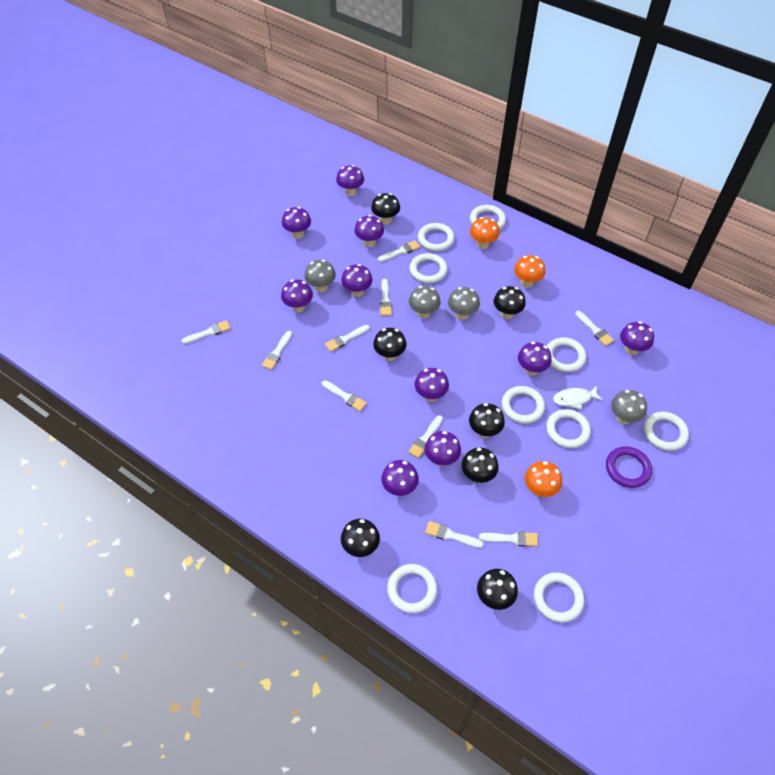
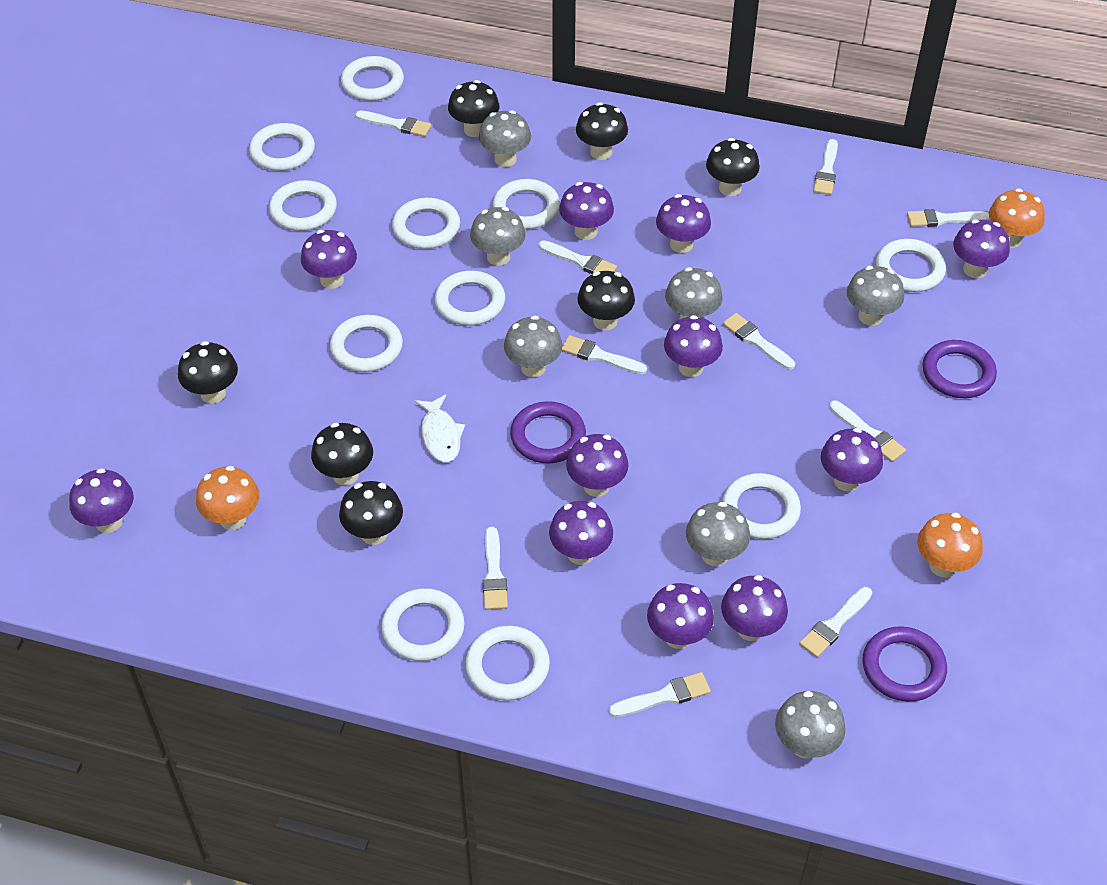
grey mushroom: [305,260,336,292] [409,286,441,319] [448,287,480,320] [611,390,647,424] = 4 -> [470,207,526,266] [479,110,531,167] [504,315,562,377] [665,267,723,319] [686,502,750,567] [775,691,846,759] [847,266,904,326] = 7
purple mushroom: [281,280,313,312] [282,207,311,239] [336,165,364,196] [341,264,373,297] [354,215,384,247] [381,460,419,496] [415,368,449,402] [425,431,461,466] [518,342,552,376] [620,321,654,355] = 10 -> [69,468,134,533] [301,230,357,289] [549,501,613,565] [559,182,614,240] [566,434,628,497] [647,583,714,649] [656,194,711,253] [664,315,723,377] [721,575,788,641] [821,428,883,491] [953,219,1010,278] = 11
purple ring: [606,446,652,488] = 1 -> [510,401,586,463] [862,626,947,702] [922,340,997,398] = 3
white ring: [387,564,437,613] [409,253,447,283] [418,223,455,251] [470,205,506,230] [502,386,545,424] [534,572,584,622] [546,409,591,448] [547,337,586,372] [644,411,689,451] = 9 -> [249,123,315,171] [269,180,337,231] [330,315,403,372] [341,56,404,101] [382,588,464,661] [392,198,460,249] [435,271,505,325] [466,625,550,701] [493,179,560,229] [722,473,801,539] [876,239,946,292] = 11

